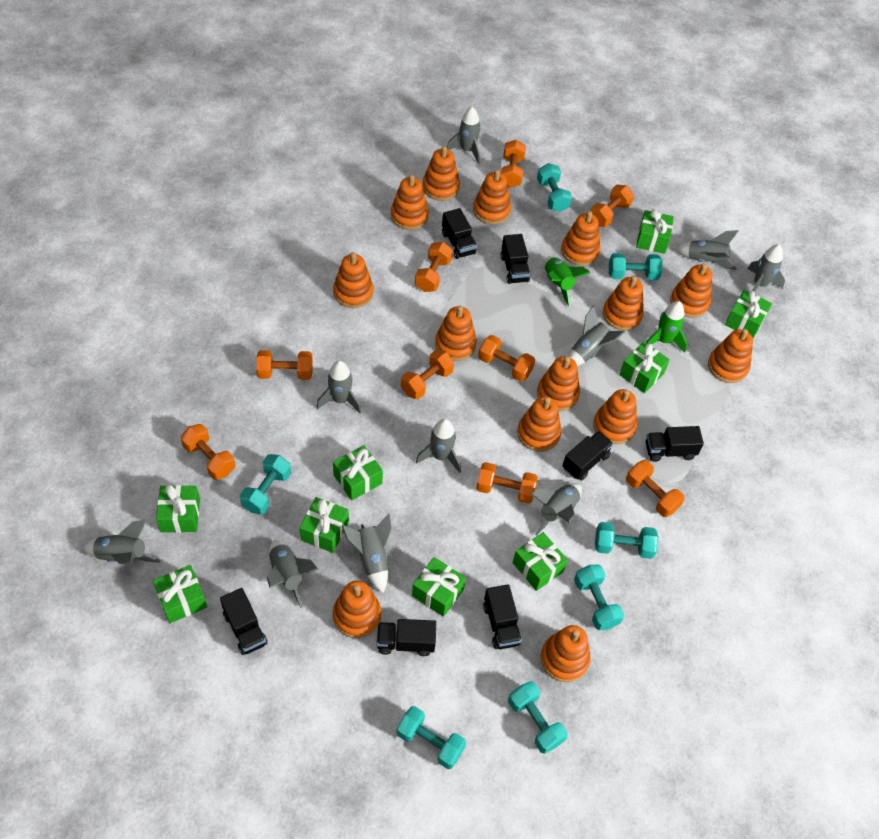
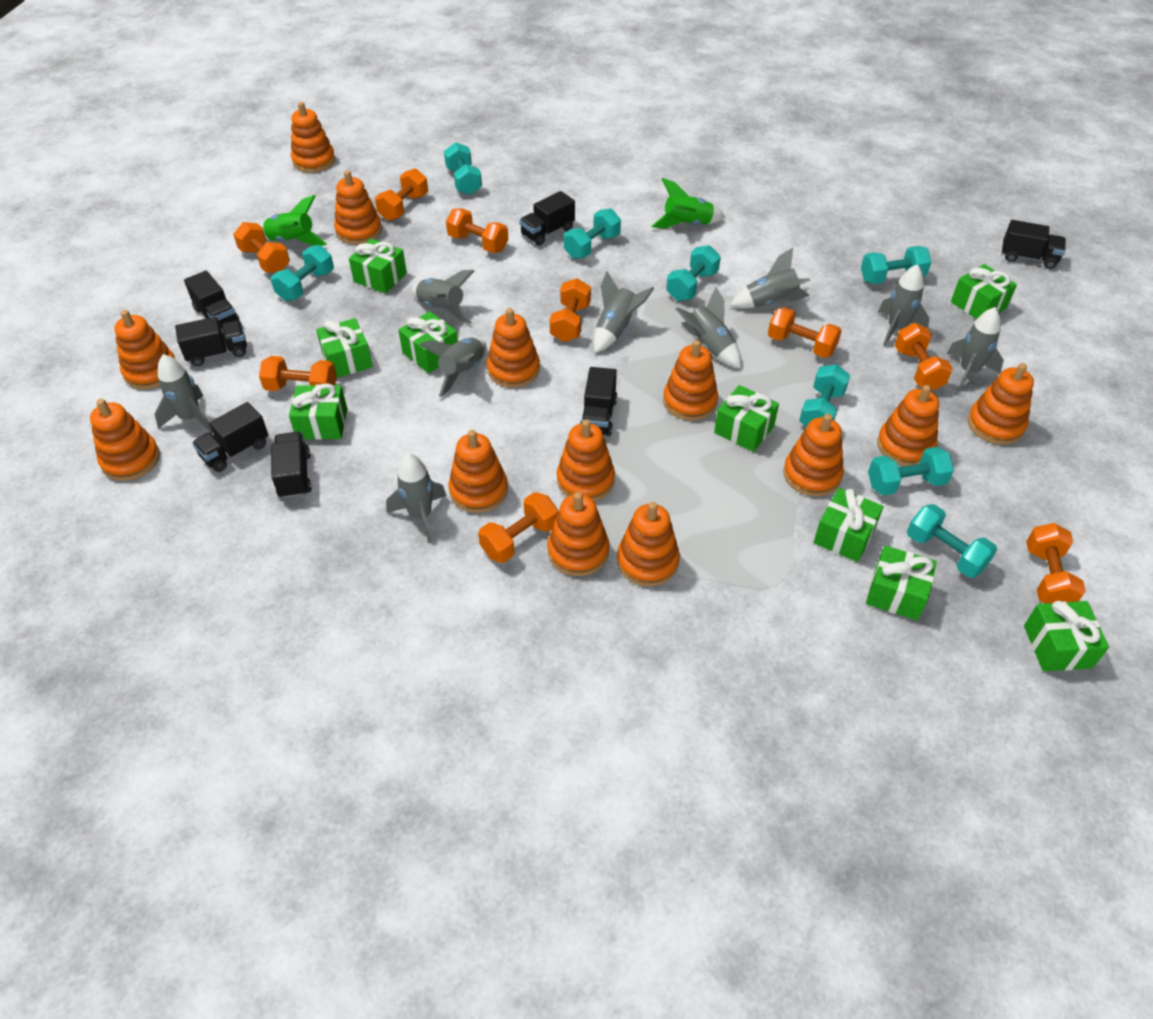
grey rocket: [83,519,161,565] [267,540,318,608] [317,361,361,413] [342,513,392,593] [416,419,461,473] [447,107,481,164] [531,483,582,536] [568,306,625,366] [675,230,739,270] [747,244,785,292] = 10 -> [155,354,212,433] [386,453,447,543] [412,270,474,324] [420,337,486,397] [593,271,654,353] [676,287,741,368] [730,248,810,308] [878,264,929,346] [947,307,1004,391] = 9
orange stacking toy: [333,252,374,308] [333,581,381,638] [391,174,429,230] [422,146,460,201] [435,305,477,361] [473,169,511,224] [517,396,561,452] [537,356,580,411] [541,625,591,682] [561,211,601,266] [593,389,637,444] [603,276,644,330] [670,263,712,318] [708,329,753,383] = 14 -> [90,399,160,481] [114,310,175,389] [291,102,335,173] [334,170,382,244] [449,430,508,513] [487,308,540,388] [548,492,609,576] [557,419,615,501] [617,502,680,586] [663,340,718,421] [783,414,844,497] [877,385,939,466] [968,363,1034,445] = 13
turquoise dumbbell: [240,454,291,515] [396,706,466,769] [508,681,568,754] [537,163,572,212] [574,565,624,630] [595,522,659,559] [609,253,663,280] = 7 -> [271,245,334,301] [444,142,482,195] [564,208,621,259] [666,245,721,301] [799,364,850,427] [861,246,932,284] [868,447,954,496] [907,504,997,578] = 8

